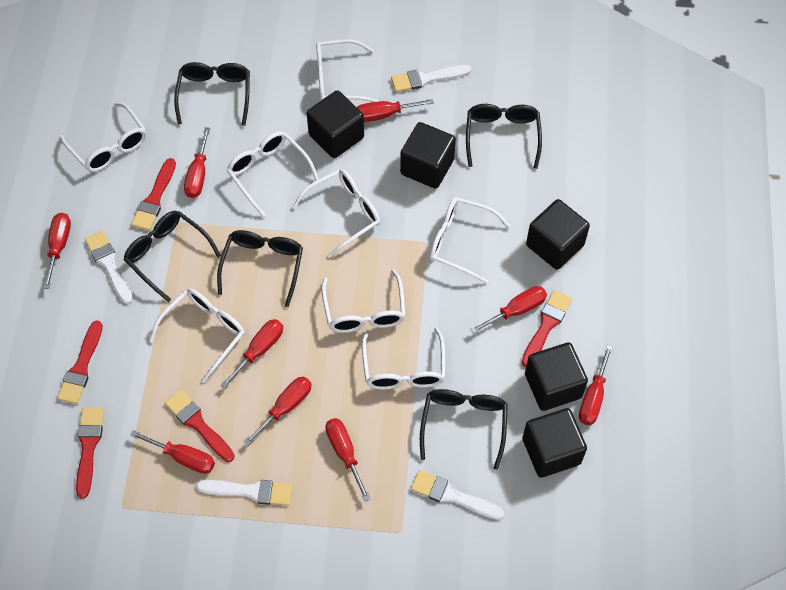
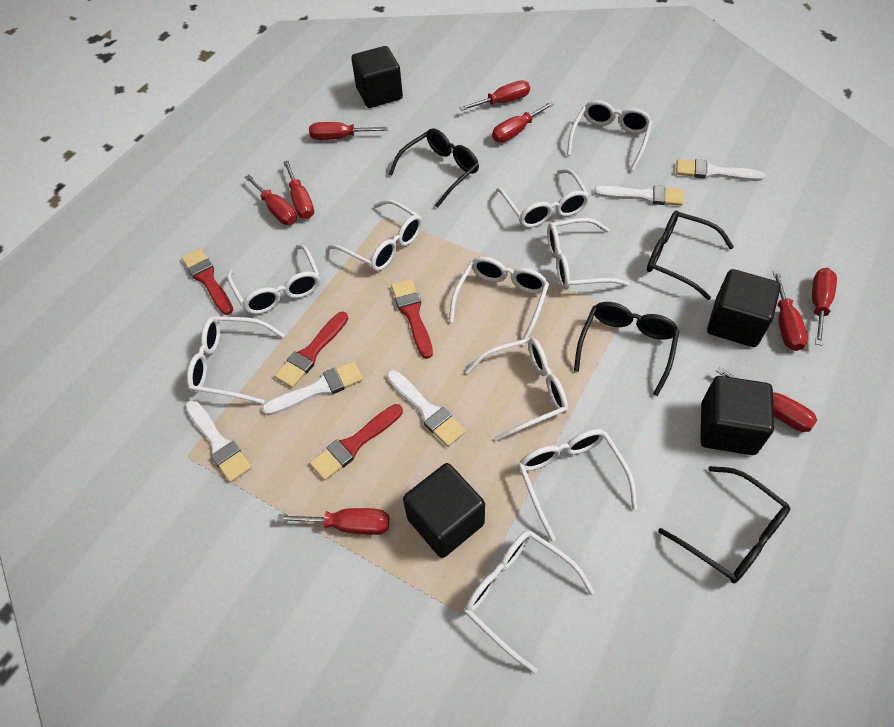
black cube: [307,90,364,158] [400,122,456,189] [522,408,587,478] [525,342,588,411] [526,199,590,270] = 5 -> [352,46,403,108] [403,463,485,558] [701,376,774,455] [707,269,781,347] = 4
black glasses: [124,211,221,302] [174,62,250,126] [217,230,303,307] [420,389,508,470] [466,104,542,169] = 5 -> [389,128,479,208] [574,302,679,396] [647,211,734,300] [658,466,790,583] = 4
red brush: [57,320,103,404] [76,408,104,498] [131,158,176,231] [165,389,235,462] [522,290,572,367] = 5 -> [182,248,233,315] [274,312,348,388] [309,404,403,481] [391,279,433,359] = 4
white brush: [85,231,133,304] [196,480,292,506] [391,65,471,92] [411,470,504,520] = 4 -> [185,400,252,482] [262,361,363,416] [386,370,466,447] [594,185,683,206] [676,159,765,181] = 5
white glasses: [60,103,146,172] [149,289,245,383] [227,131,319,217] [292,169,380,258] [316,39,379,102] [322,269,406,333] [362,327,445,390] [430,198,511,284] = 8 -> [187,316,285,404] [227,245,320,314] [328,199,422,271] [449,257,549,345] [464,530,595,674] [465,338,568,441] [496,169,590,228] [518,429,637,541] [547,218,630,290] [567,100,653,171] = 10

